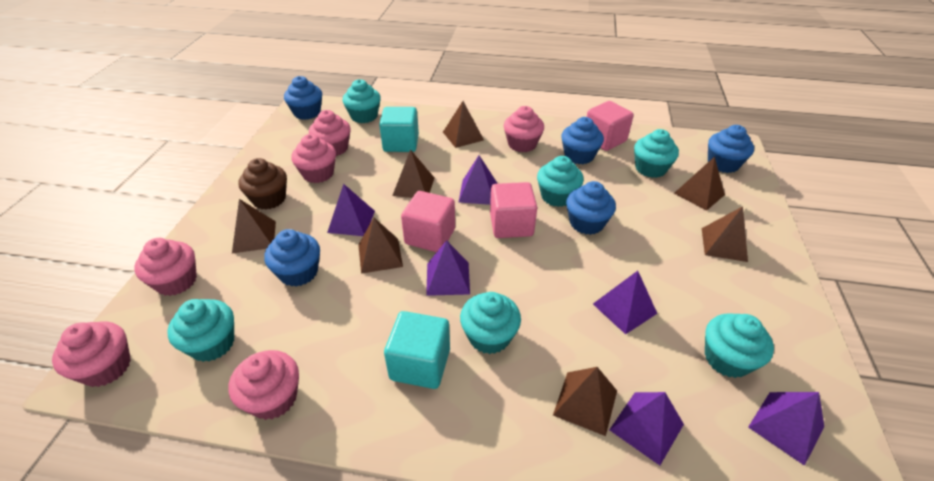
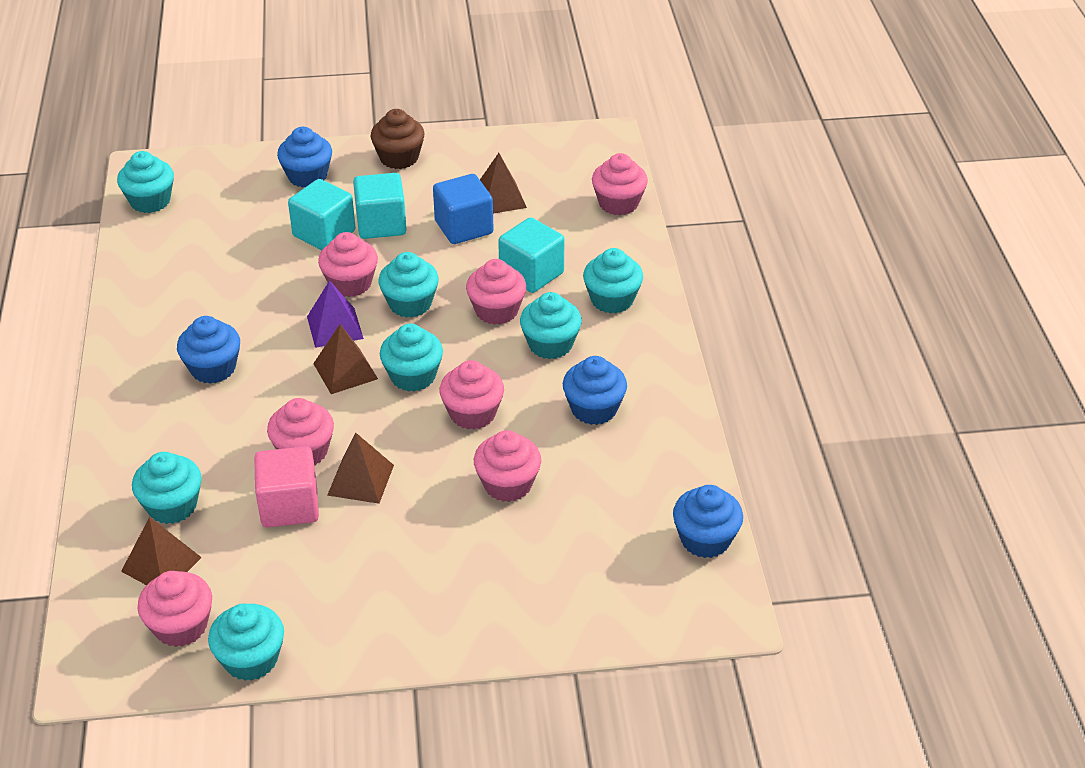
blue cube: none = 0 -> [433,174,494,244] = 1
blue cupcake: [264,229,320,287] [284,76,322,120] [561,117,604,164] [566,181,616,235] [708,125,754,173] = 5 -> [177,316,240,384] [277,127,332,188] [563,356,627,425] [673,485,743,558] = 4
brown pyramid: [232,199,276,254] [358,218,403,274] [392,149,435,198] [443,101,484,148] [553,367,617,436] [674,157,725,211] [702,206,748,262] = 7 -> [121,517,202,585] [313,324,378,394] [327,432,394,504] [480,153,527,214] = 4
pink cube: [401,191,455,252] [490,182,537,238] [587,101,634,151] = 3 -> [254,446,319,527] = 1
pink cupcake: [52,322,131,387] [134,238,197,296] [229,350,299,420] [291,134,336,183] [309,110,350,156] [504,106,544,152] = 6 -> [137,571,212,647] [267,398,334,465] [318,232,378,297] [440,360,504,430] [466,259,526,325] [474,430,541,502] [592,153,648,215] = 7
purple pyramid: [327,184,375,236] [426,240,470,296] [459,155,497,205] [593,271,657,335] [609,392,684,465] [748,392,824,466] = 6 -> [307,280,364,348] = 1
turquoise cube: [379,107,419,152] [384,311,450,389] = 2 -> [288,179,356,250] [353,173,407,239] [498,217,564,293] = 3
turquoise cupcake: [167,299,234,362] [342,79,381,123] [460,292,521,354] [537,156,584,207] [634,129,679,178] [705,313,774,378] = 6 -> [117,151,174,213] [132,452,202,524] [208,604,284,681] [378,252,439,318] [380,324,443,392] [520,292,582,359] [583,248,643,314] = 7

